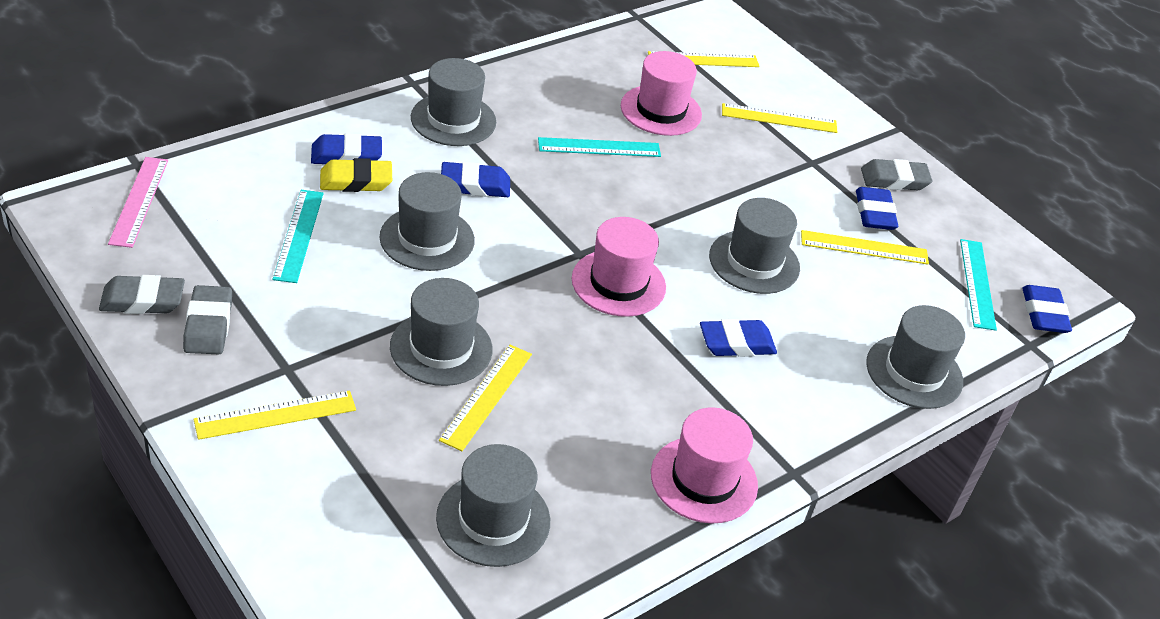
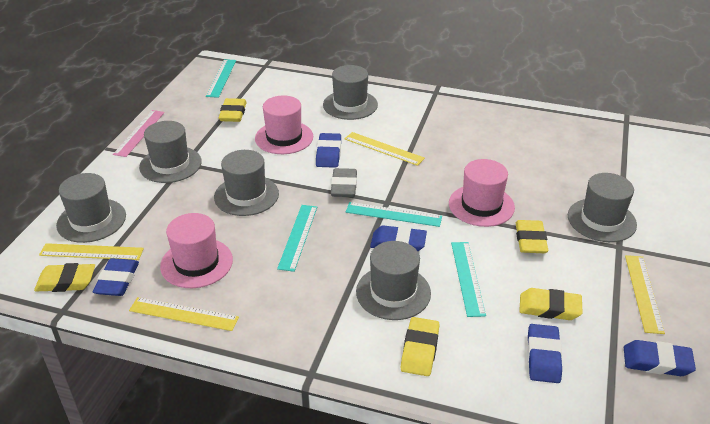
grey eraser: [99,275,185,314] [183,285,232,354] [861,159,932,190] = 3 -> [331,168,357,197] = 1
turquoise ruler: [273,190,324,283] [538,137,661,157] [960,239,997,331] = 3 -> [206,59,236,98] [277,205,317,272] [346,202,442,227] [451,242,486,317] = 4
yellow eraser: [320,158,392,192] = 1 -> [34,263,95,292] [219,98,247,122] [401,317,440,376] [516,220,548,253] [519,288,583,320] = 5
yellow ruler: [193,390,356,440] [439,345,532,451] [648,51,759,67] [722,103,837,133] [801,230,929,265] = 5 -> [39,243,144,260] [129,297,239,331] [345,132,425,166] [625,255,665,334] = 4

